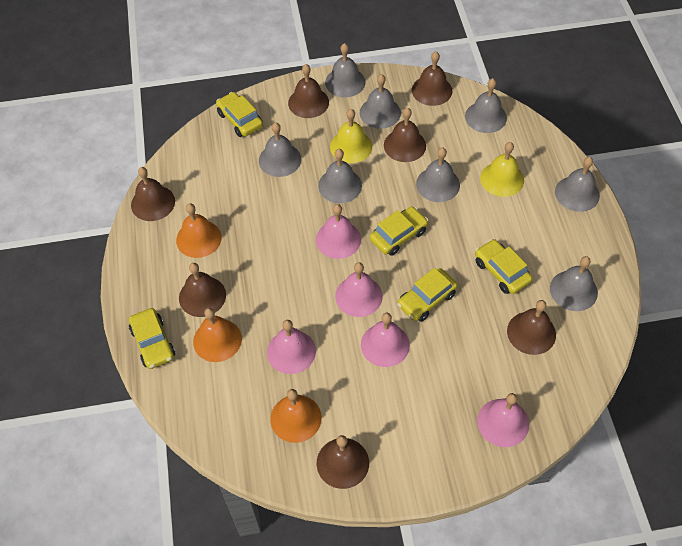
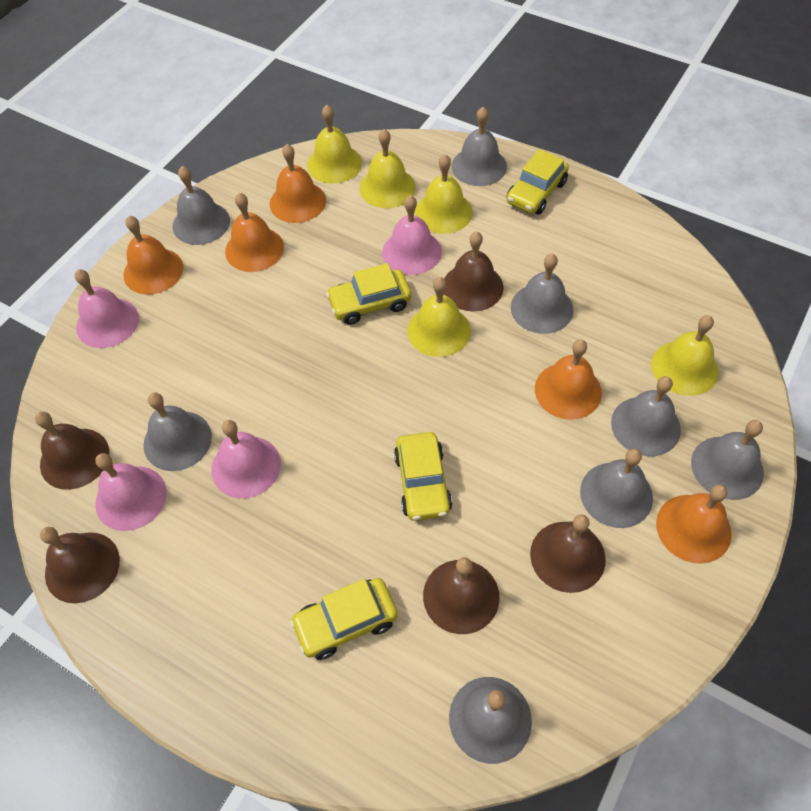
brown bell: [131,167,175,221] [179,263,226,317] [288,64,329,118] [317,435,369,489] [384,108,426,162] [412,51,452,106] [507,300,556,355] = 7 -> [35,411,109,490] [40,527,120,603] [423,557,500,634] [444,231,504,312] [530,514,606,593] = 5
orange bell: [176,203,222,258] [193,308,242,362] [270,389,322,443] = 3 -> [123,216,183,295] [225,193,284,272] [270,144,326,223] [535,339,602,420] [656,484,732,564] = 5
pink bell: [267,320,316,374] [316,204,361,259] [335,262,383,317] [361,313,410,367] [477,393,529,447] = 5 -> [75,269,139,348] [95,453,167,531] [211,420,281,499] [382,195,442,275] = 4
yellow bell: [330,109,372,163] [480,142,524,197] = 2 -> [307,105,362,184] [360,129,416,208] [407,277,471,357] [415,154,473,234] [651,315,719,396] = 5
yellow car: [129,308,175,369] [216,92,263,137] [370,206,428,256] [397,268,458,322] [475,239,532,294] = 5 -> [290,578,398,660] [326,263,411,325] [394,432,452,521] [506,149,569,215] = 4

